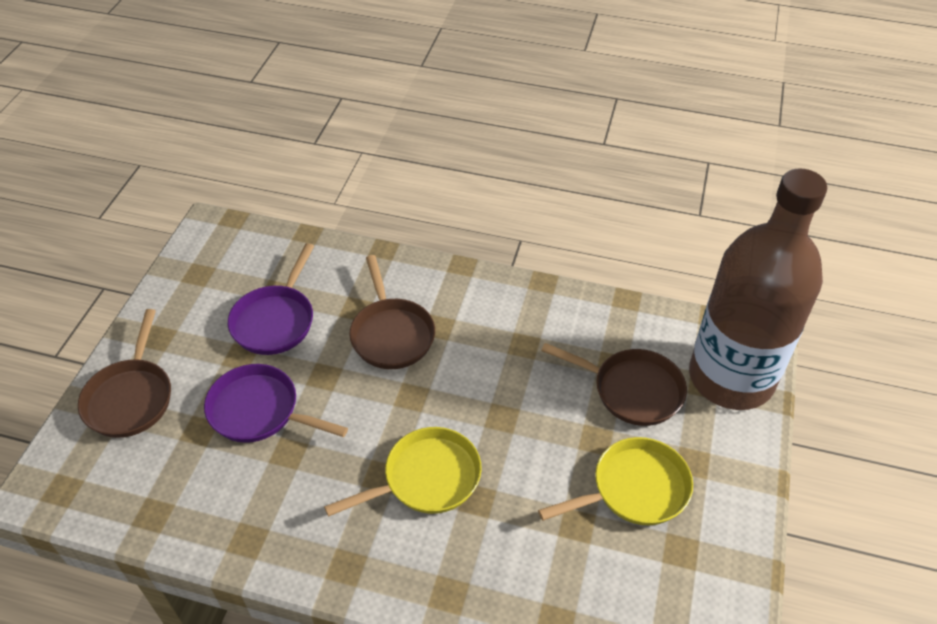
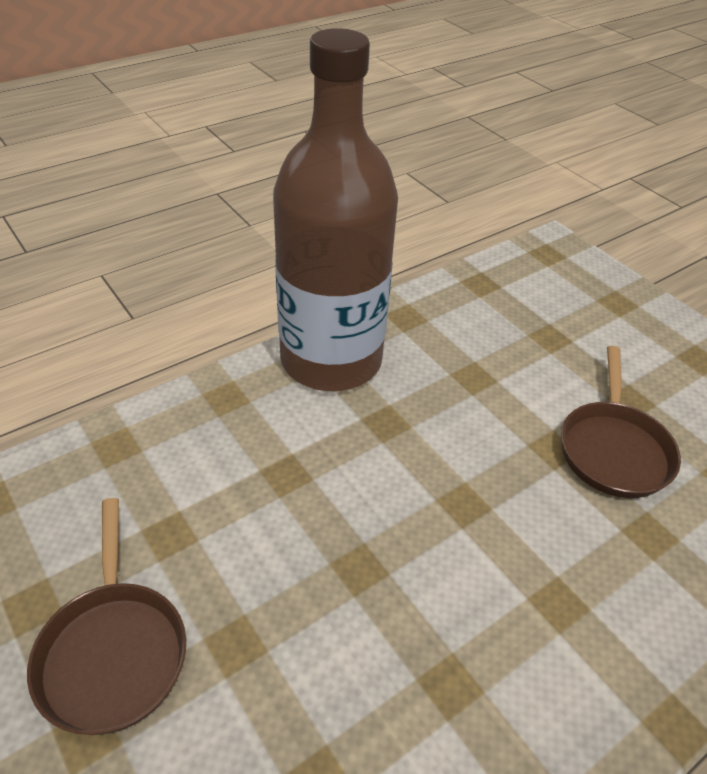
brown pan: [78,309,171,438] [349,255,435,369] [541,343,687,426] = 3 -> [27,498,186,735] [561,346,681,498] = 2
purple pan: [204,364,348,443] [228,243,314,355] = 2 -> none = 0
yellow pan: [324,427,482,517] [538,437,693,525] = 2 -> none = 0

